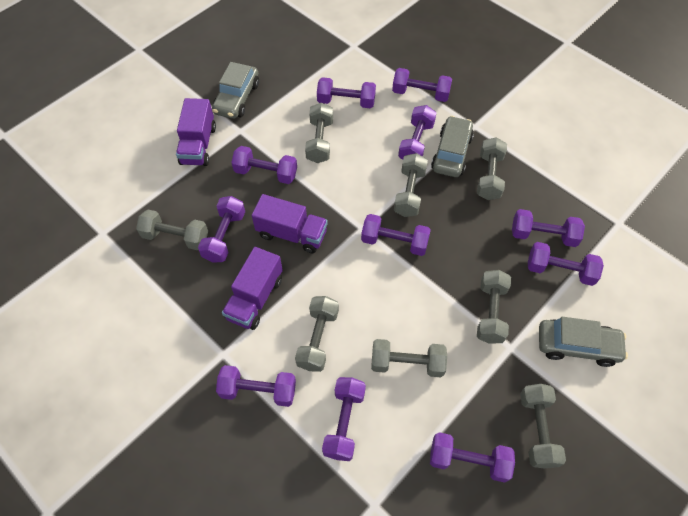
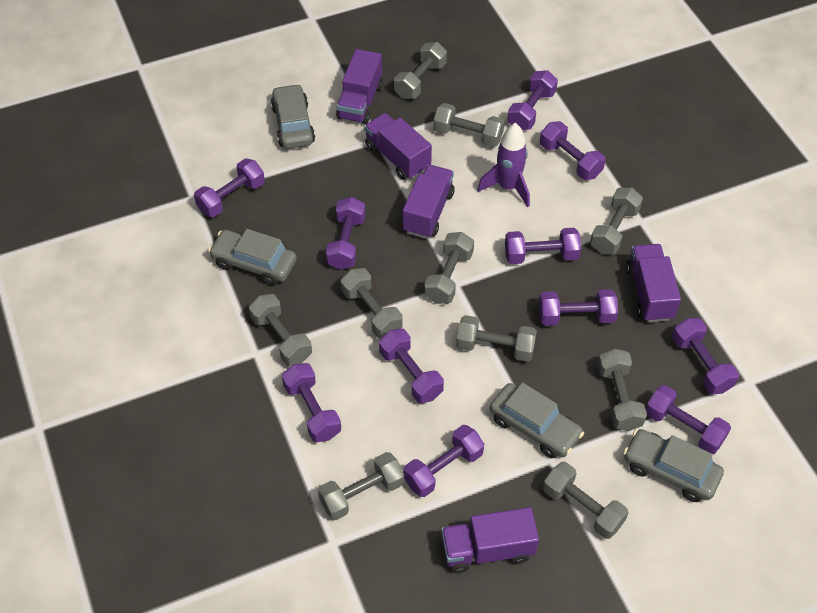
grey car: [212,62,259,119] [431,116,474,177] [539,317,628,367] = 3 -> [208,229,297,285] [271,84,315,149] [490,382,584,458] [623,429,724,502] = 4
grey dumbbell: [136,210,208,250] [295,296,339,372] [305,103,333,163] [371,339,447,377] [394,153,428,217] [477,137,507,200] [477,270,511,344] [520,384,566,468] = 8 -> [249,294,312,366] [318,452,404,520] [341,268,403,339] [394,42,447,99] [424,232,474,304] [433,103,504,147] [456,315,537,362] [543,462,629,539] [590,188,643,254] [597,349,647,431] = 10
purple rocket: none = 0 -> [478,123,530,207] = 1
purple truck: [176,98,216,166] [222,247,283,330] [252,194,328,253] = 3 -> [336,49,383,124] [364,113,432,180] [403,165,455,239] [441,507,539,573] [626,244,681,322] = 5

